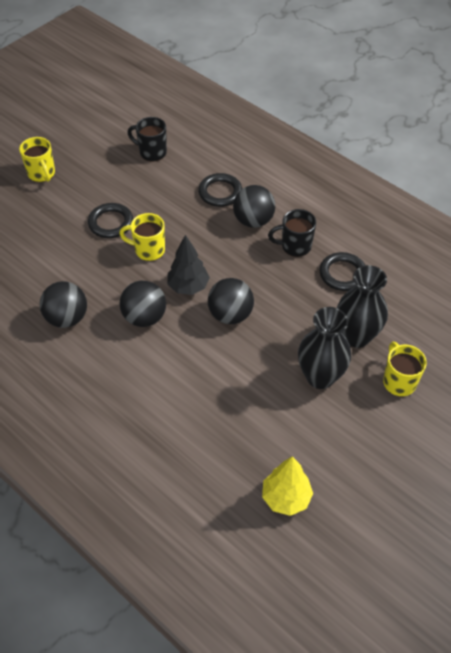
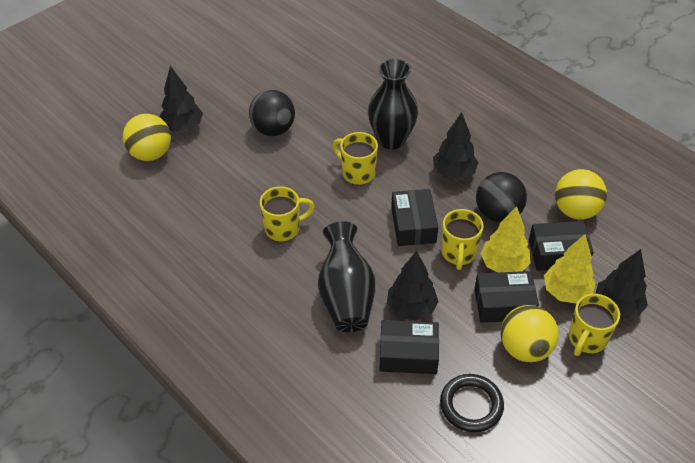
black ball: [39,281,87,328] [119,281,166,327] [208,278,254,324] [233,185,275,228] = 4 -> [249,90,295,136] [476,172,527,222] = 2
black box: none = 0 -> [379,320,439,374] [391,189,438,246] [475,271,539,323] [529,221,594,271] = 4
black mug: [127,117,167,162] [268,209,316,257] = 2 -> none = 0
black ring: [88,203,133,238] [198,173,242,207] [319,252,365,291] = 3 -> [440,374,504,433] = 1
black tree: [167,235,210,295] = 1 -> [160,66,203,131] [387,251,439,321] [433,112,478,180] [595,249,648,319] = 4
yellow ball: none = 0 -> [123,114,171,161] [501,305,559,362] [555,169,607,219] = 3
yellow mug: [19,137,55,182] [119,213,165,261] [383,342,427,397] = 3 -> [260,186,315,242] [333,132,378,185] [441,209,484,270] [569,294,620,356] = 4
yellow tree: [262,456,313,516] = 1 -> [481,206,531,273] [544,234,596,304] = 2

